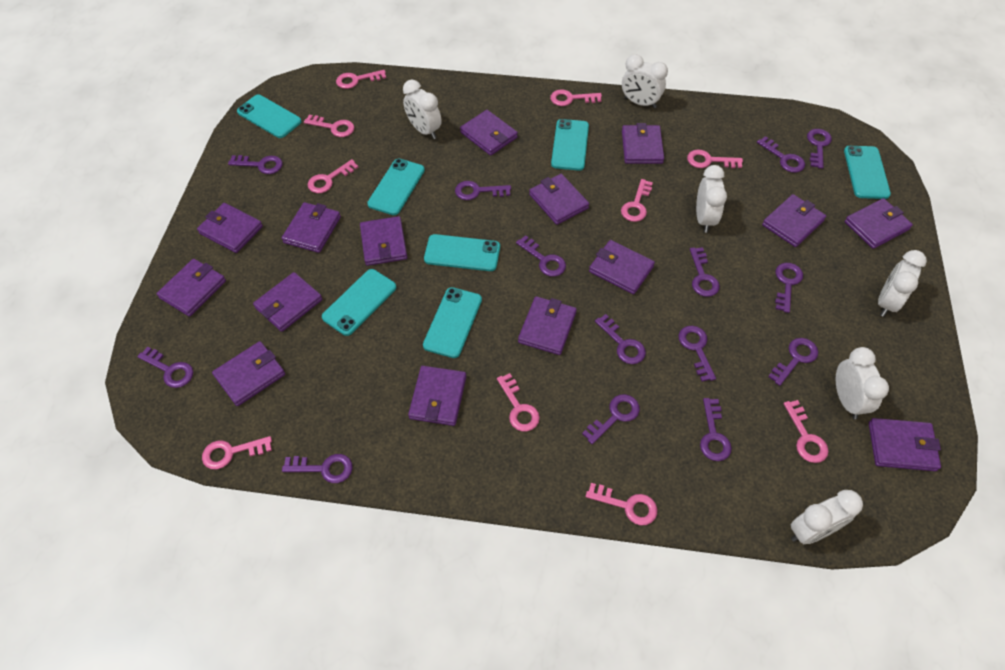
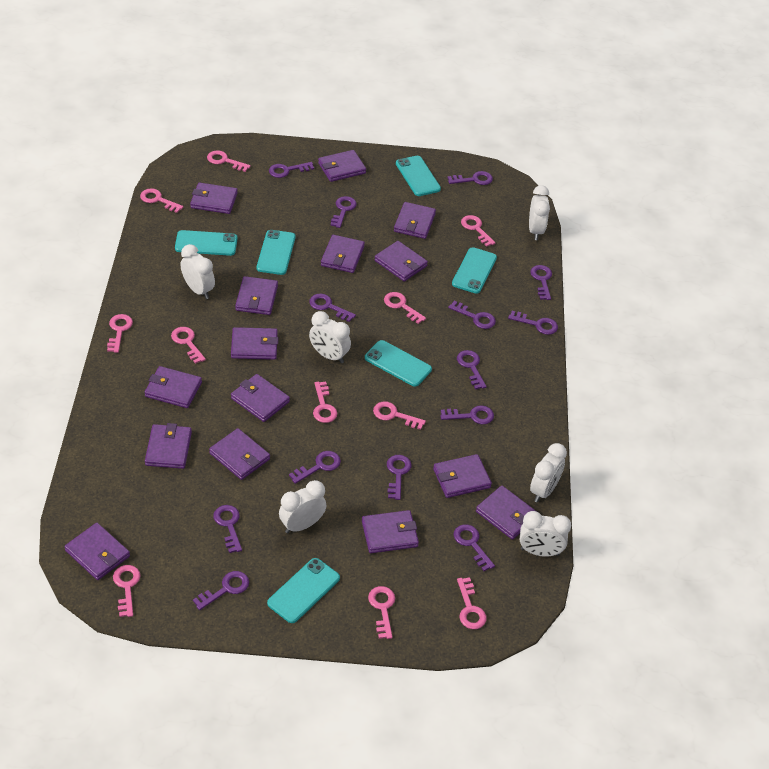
pink key: [202,436,272,469] [304,115,355,137] [307,159,358,193] [336,70,386,89] [497,373,540,431] [550,89,602,106] [585,483,657,525] [621,179,653,222] [687,150,743,168] [783,400,829,463] = 10 -> [107,314,133,353] [113,565,141,617] [140,188,184,213] [171,327,206,364] [207,150,251,172] [313,382,337,423] [368,586,395,639] [373,401,426,430] [384,292,426,324] [457,577,487,629] [461,215,496,247] = 11
turquoise phone: [237,94,302,138] [322,269,396,336] [367,159,425,215] [423,287,482,358] [424,234,500,271] [551,119,589,171] [844,146,891,199] = 7 -> [175,230,238,256] [257,230,296,275] [267,558,340,623] [365,340,432,387] [396,156,441,196] [452,247,497,294] = 6

